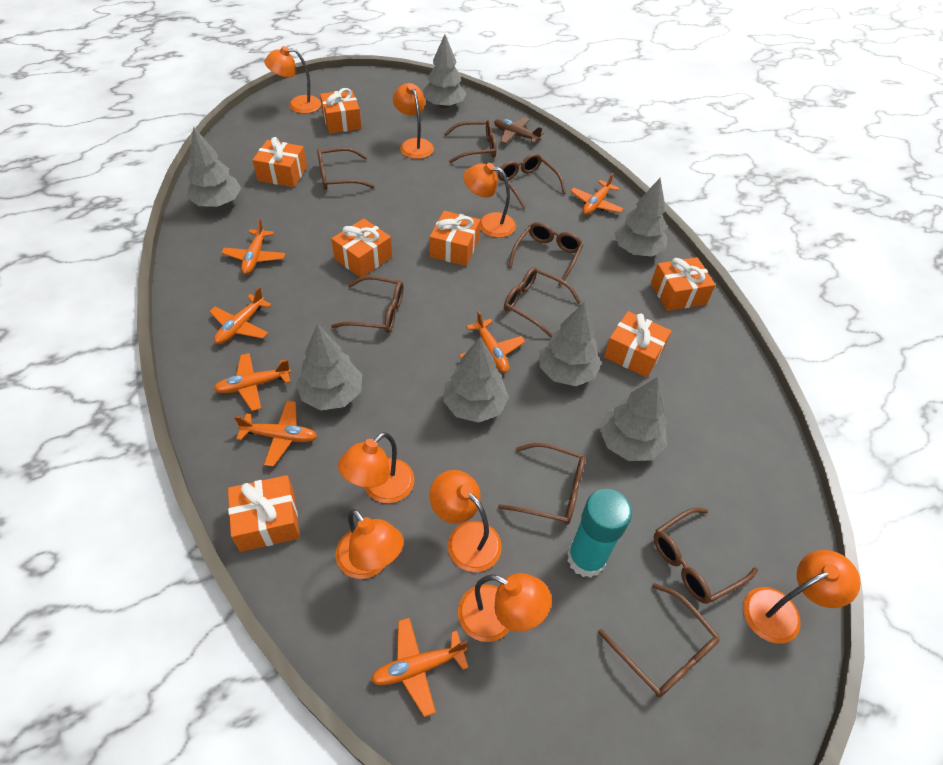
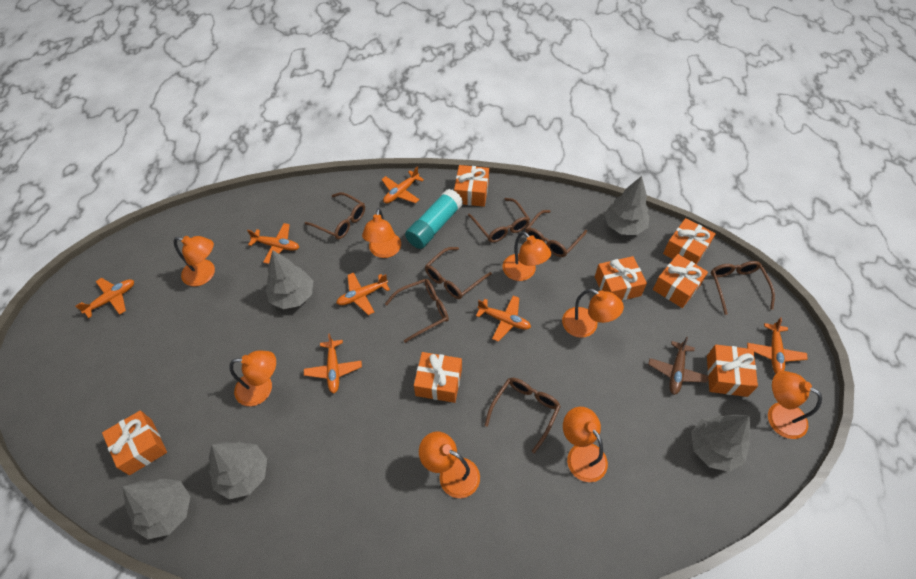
brown glasses: [317,147,375,190] [331,276,403,333] [444,119,497,163] [498,153,566,209] [498,443,585,525] [504,267,581,337] [508,222,583,287] [598,583,720,698] [654,508,758,604] = 9 -> [305,192,365,239] [385,279,449,343] [425,247,492,299] [468,198,530,243] [485,378,561,454] [525,210,587,257] [711,261,775,315] = 7
grey tree: [187,127,241,207] [296,324,362,410] [423,34,467,109] [443,337,509,423] [539,302,601,386] [599,377,667,461] [614,178,667,257] = 7 -> [123,478,190,539] [209,442,267,499] [265,250,313,309] [605,176,649,235] [691,415,751,472] = 5

